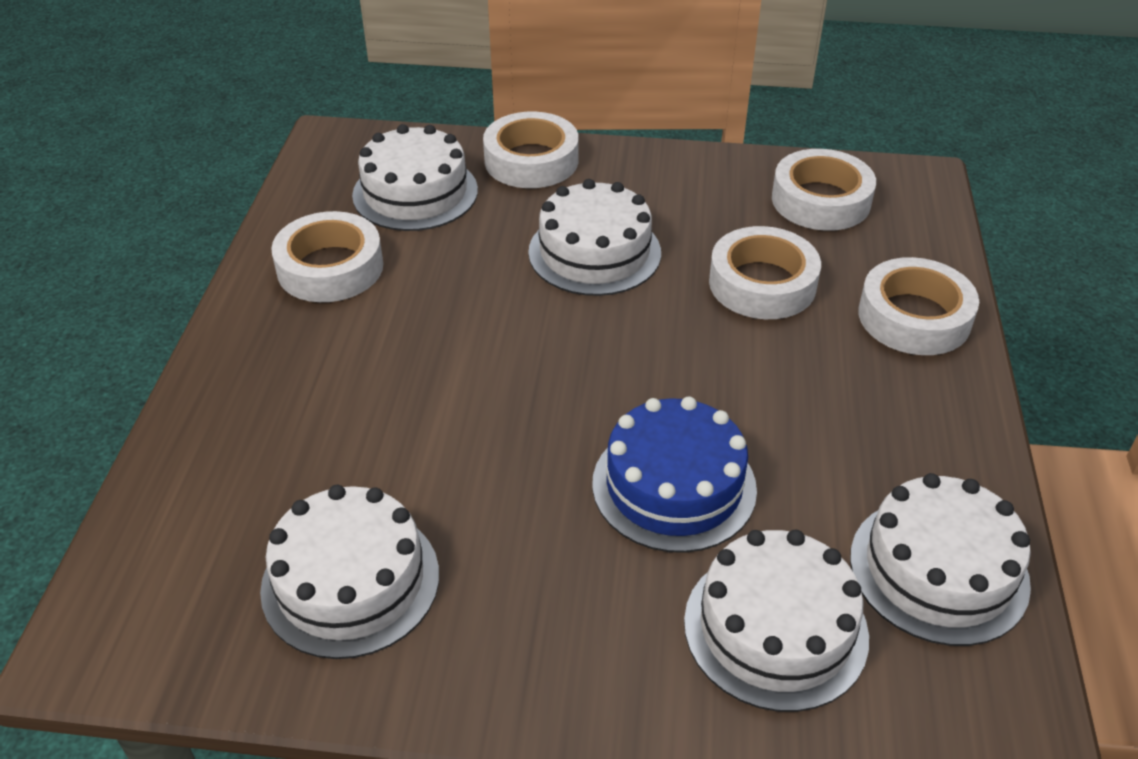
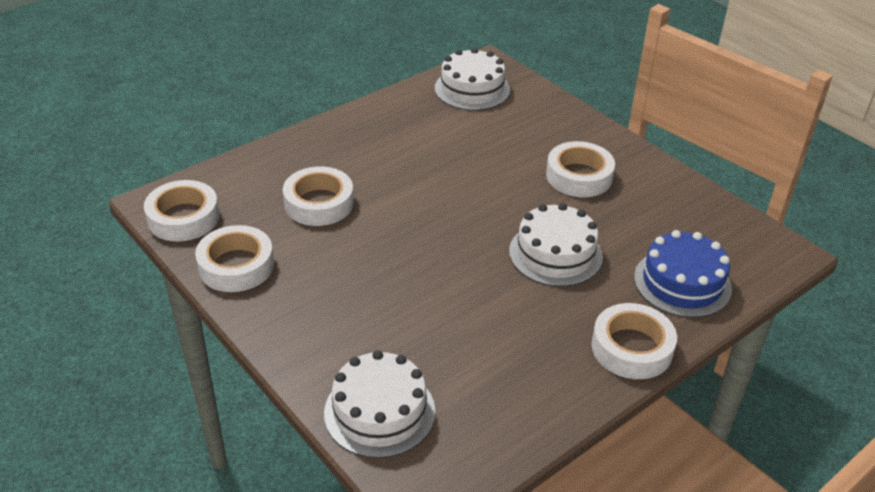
white cake: [260,485,439,659] [352,124,478,231] [528,179,661,296] [684,529,869,712] [850,473,1031,646] = 5 -> [324,350,435,458] [435,48,510,110] [509,203,603,287] = 3

